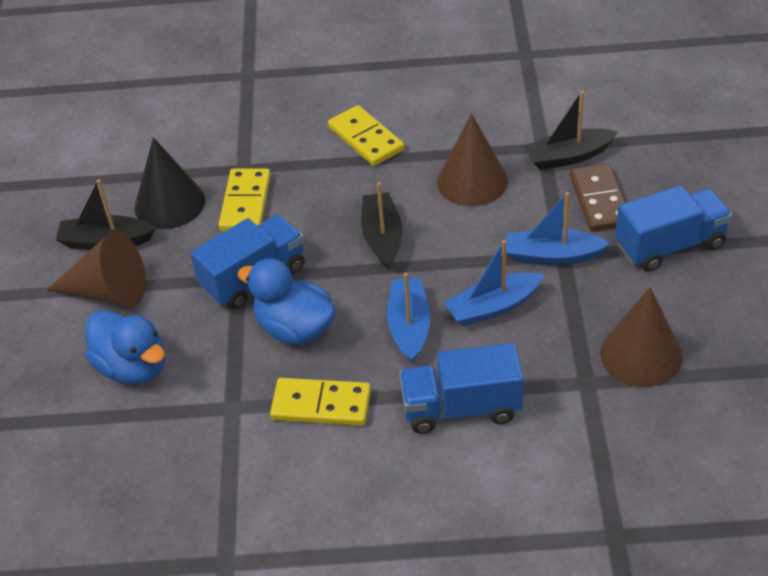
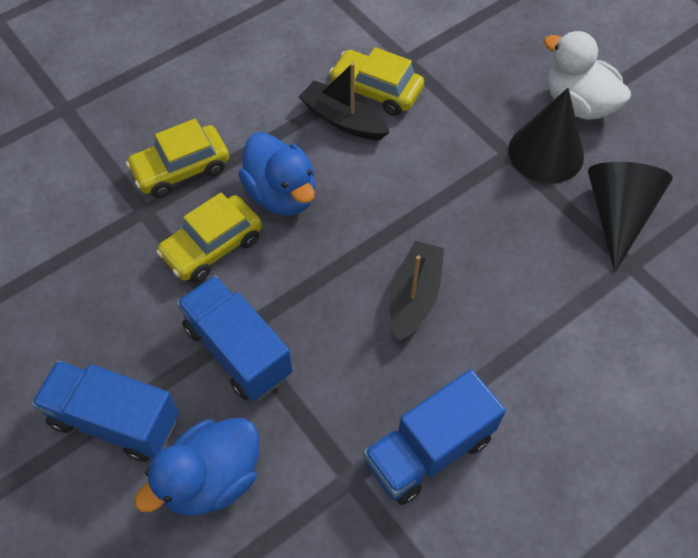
black boat: [56,179,156,250] [361,182,403,270] [524,91,617,170] = 3 -> [299,63,390,140] [390,241,444,341] = 2
black cone: [135,137,205,229] = 1 -> [508,88,584,184] [588,162,673,272] = 2
blue boat: [387,273,430,363] [444,240,544,326] [506,192,610,265] = 3 -> none = 0
brown cone: [47,232,146,307] [437,113,508,206] [600,287,682,387] = 3 -> none = 0
brown domino: [570,164,625,232] = 1 -> none = 0
white duck: none = 0 -> [544,31,631,120] = 1
yellow car: none = 0 -> [126,119,229,198] [156,193,262,282] [329,47,424,116] = 3
yellow domino: [218,168,271,231] [270,378,371,426] [328,105,404,166] = 3 -> none = 0

